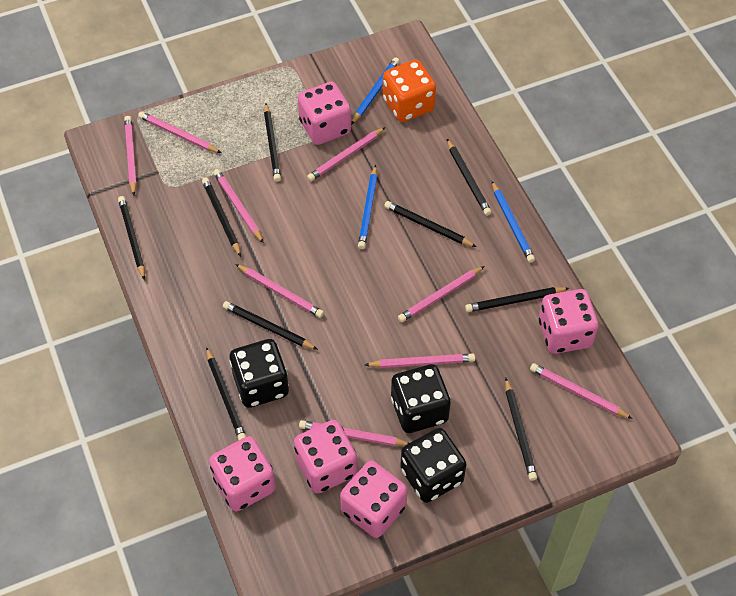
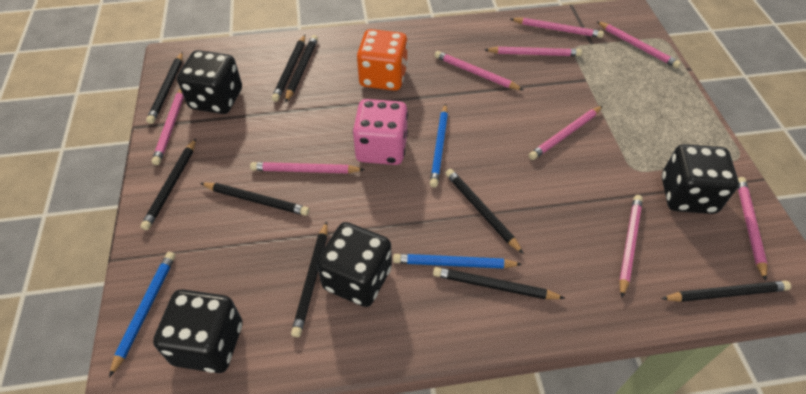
black dice: [230,339,289,408] [391,364,451,433] [400,428,467,503] = 3 -> [153,289,243,373] [177,50,242,114] [317,222,392,307] [662,144,739,214] = 4
pink dice: [209,436,276,512] [294,420,357,493] [298,82,351,145] [340,461,408,538] [539,289,598,354] = 5 -> [353,99,408,165] = 1

